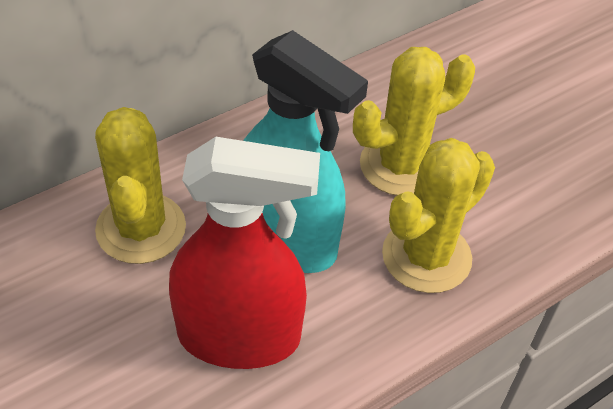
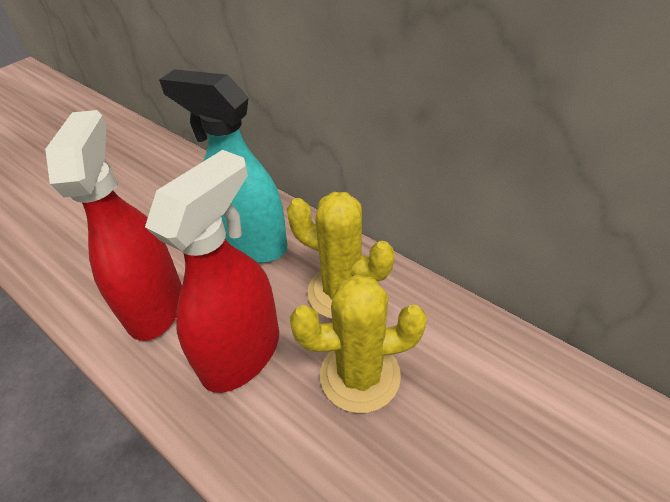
red spray bottle: [169,137,320,369] = 1 -> [45,110,182,341] [145,150,279,393] = 2
yellow cactus: [95,107,186,264] [353,47,475,196] [382,138,495,293] = 3 -> [287,192,395,319] [290,275,427,413] = 2

